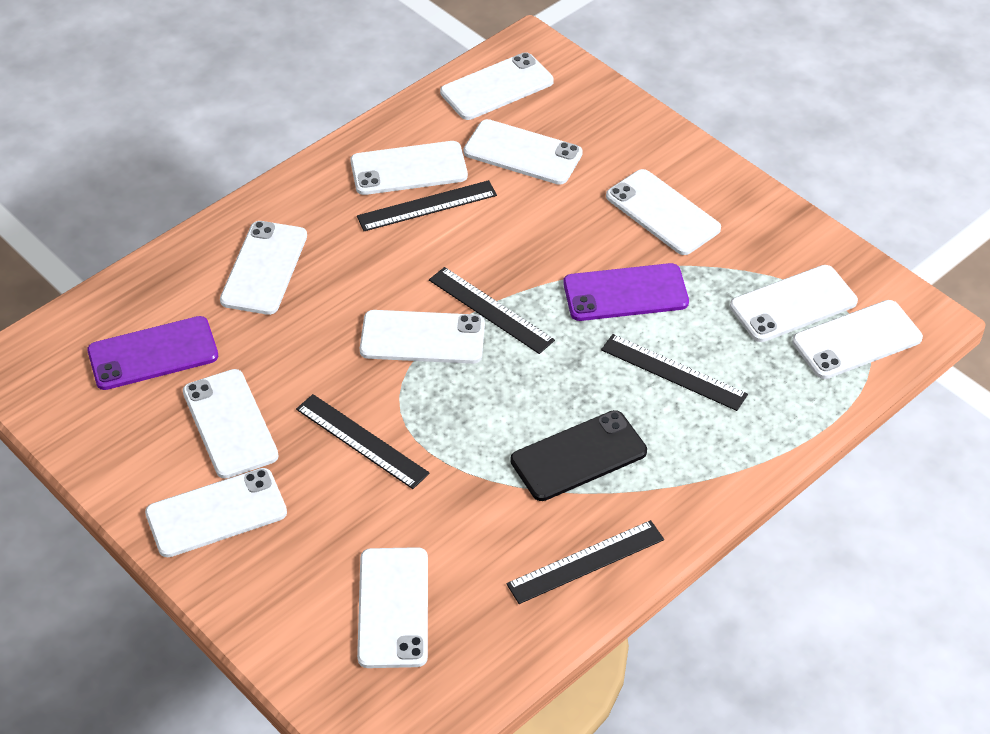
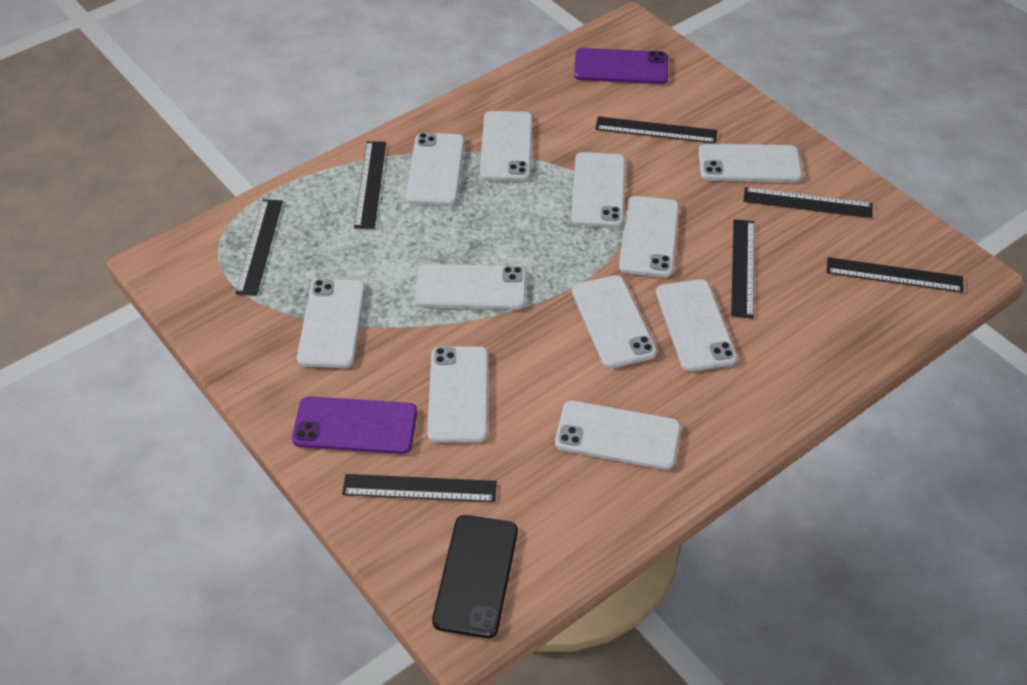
black ruler: [296,394,430,489] [357,180,497,231] [429,267,555,354] [506,520,664,604] [601,334,748,411] = 5 -> [235,199,283,295] [342,474,497,502] [354,141,386,229] [595,117,717,144] [731,219,754,318] [744,187,873,218] [827,257,963,293] = 7

